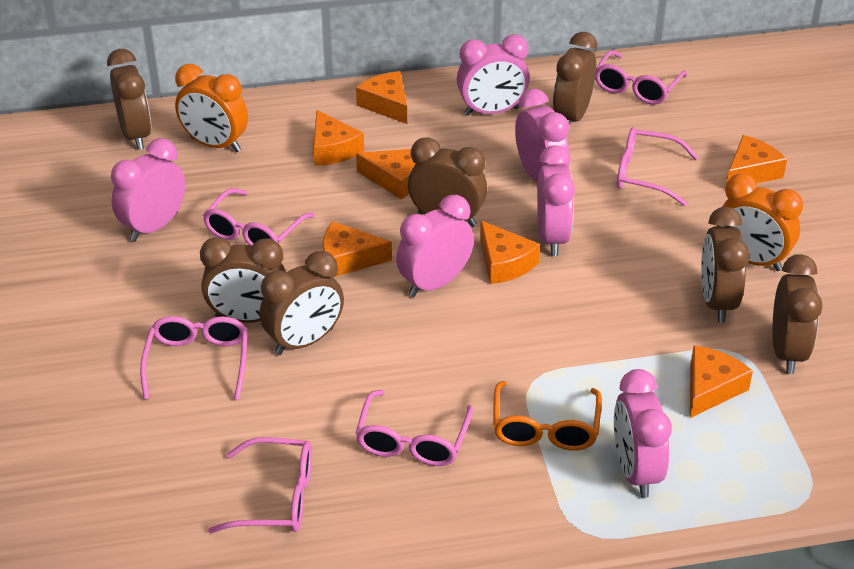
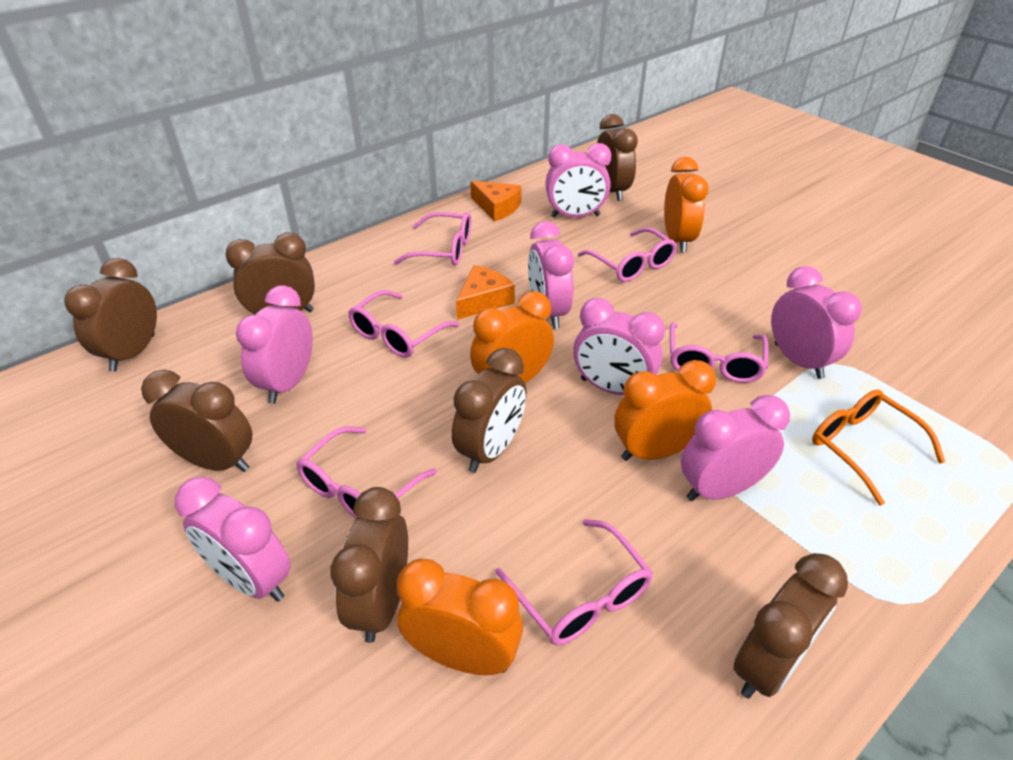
orange cheese: [313,110,364,166] [323,221,392,276] [356,71,407,124] [356,149,416,200] [480,221,540,284] [690,345,753,418] [727,135,787,183] = 7 -> [456,265,515,320] [470,181,521,221] = 2
orange clock: [175,64,248,152] [717,174,803,271] = 2 -> [397,558,523,675] [470,291,554,383] [614,360,716,461] [664,157,709,252] = 4
pink clock: [111,138,186,242] [396,195,474,297] [457,34,530,116] [515,89,570,182] [537,145,575,256] [614,369,672,498] = 6 -> [175,477,291,602] [236,285,313,404] [528,221,574,329] [545,143,611,218] [574,298,665,395] [681,395,790,501] [771,266,862,379] = 7

